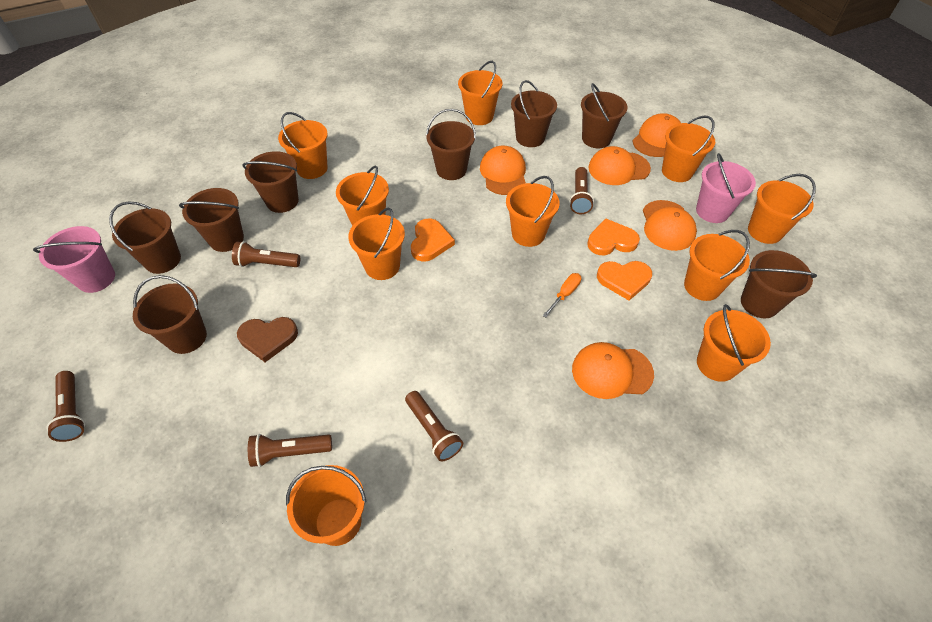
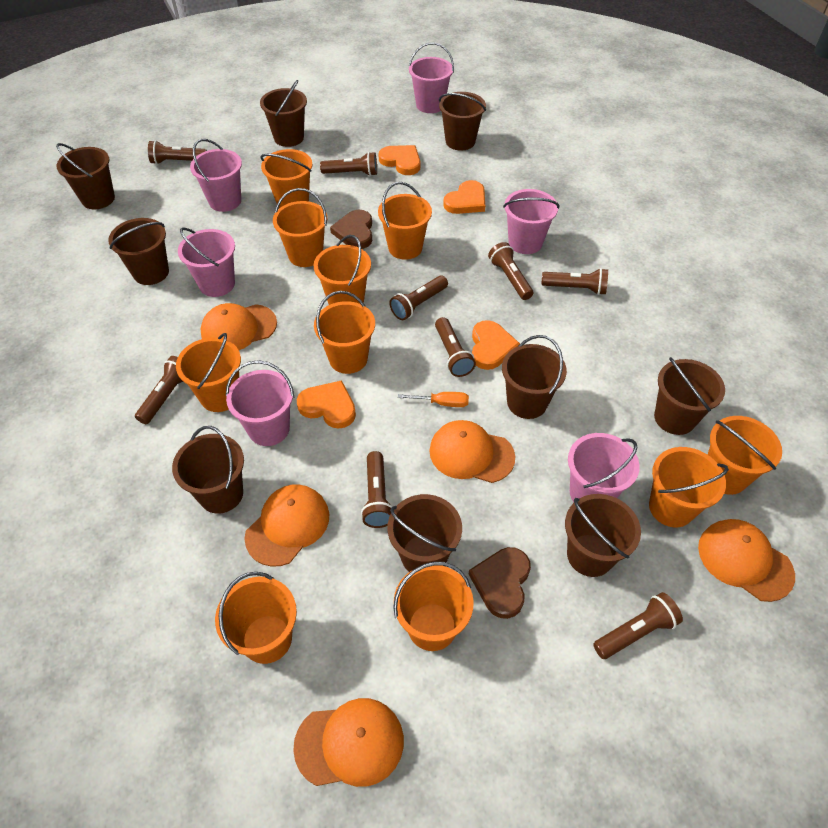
brown bucket: [109,201,181,274] [133,275,207,354] [179,188,244,252] [242,151,299,213] [426,109,476,180] [511,80,557,147] [581,83,628,148] [741,250,817,318] = 8 -> [56,143,115,209] [108,218,169,285] [172,426,244,514] [260,80,307,147] [387,494,462,572] [439,92,486,151] [502,335,567,419] [565,494,641,577] [654,357,725,435] = 9
brown flashlight: [46,371,85,442] [232,241,300,267] [248,434,332,467] [405,391,463,461] [569,167,594,214] = 5 -> [135,356,183,424] [148,140,207,164] [320,152,377,176] [361,451,393,528] [389,276,448,320] [435,317,476,377] [488,242,533,300] [541,268,608,295] [593,592,683,659] = 9
brown heart: [237,317,298,362] = 1 -> [330,210,372,249] [469,547,531,619] = 2
orange heart: [411,218,455,262] [587,218,640,255] [597,261,652,300] = 3 -> [297,380,356,429] [378,145,421,175] [443,180,485,214] [472,320,520,370] = 4
pink bucket: [33,226,115,293] [696,153,756,223] = 2 -> [178,227,235,297] [190,139,242,212] [226,360,294,446] [409,42,454,113] [503,189,560,254] [568,433,640,502] = 6

